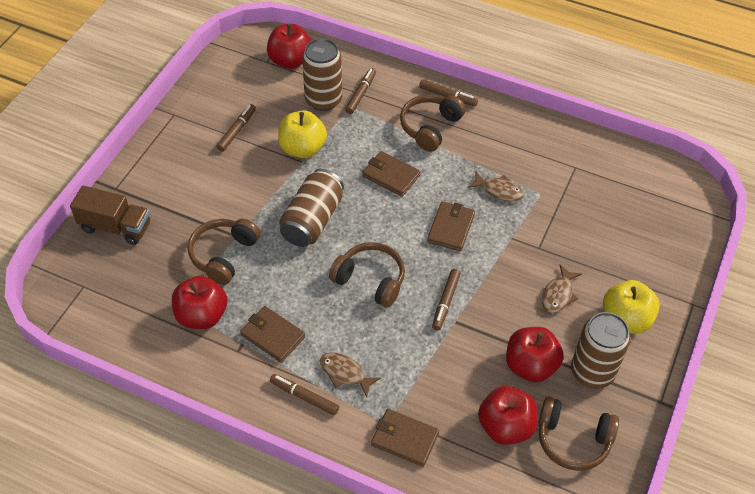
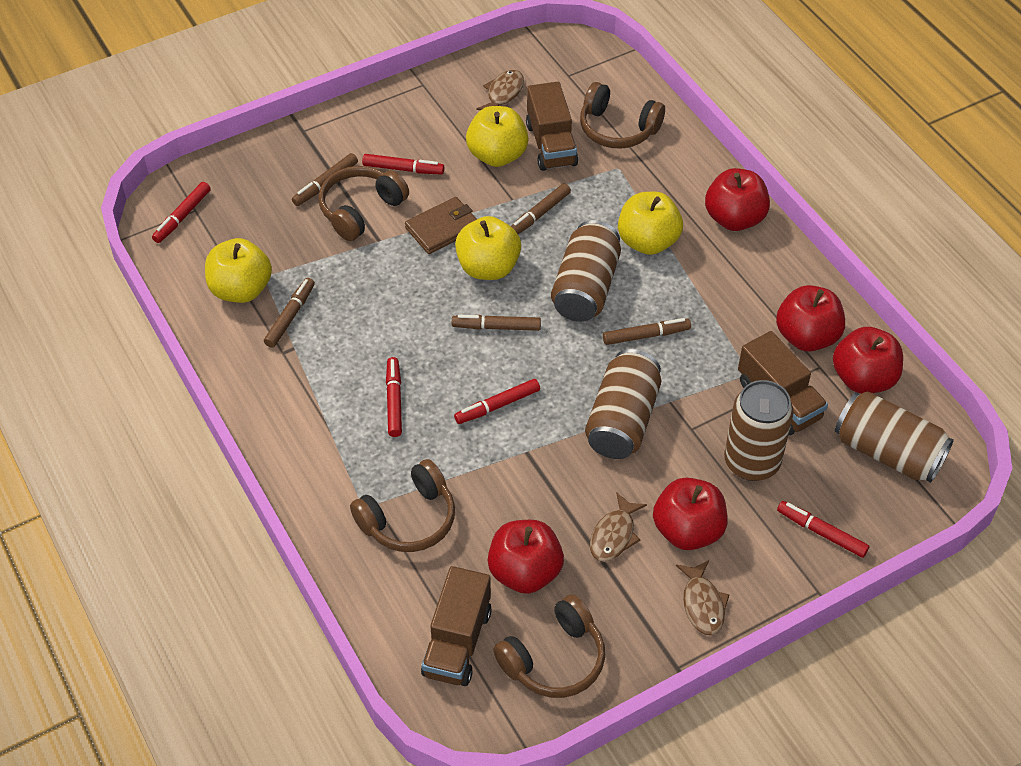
brown can: [279,169,344,247] [302,38,342,111] [571,312,631,389] = 3 -> [551,220,621,322] [585,349,661,459] [724,380,794,481] [835,391,954,483] = 4
brown truck: [70,186,150,245] = 1 -> [421,566,492,686] [526,82,578,171] [738,331,828,435] = 3
brown wallet: [240,306,306,363] [362,151,421,197] [371,409,439,467] [427,201,475,251] = 4 -> [405,197,477,254] = 1
red apple: [172,276,227,329] [267,24,311,69] [478,386,538,445] [506,327,564,382] = 4 -> [488,520,564,594] [653,478,728,550] [705,168,770,231] [776,285,845,352] [833,327,903,394] = 5
red marker: none = 0 -> [152,182,211,243] [362,154,444,175] [386,357,402,437] [454,379,540,424] [777,501,869,558] = 5
yellow apple: [278,110,327,158] [603,280,660,334] = 2 -> [205,238,272,303] [455,216,521,280] [466,106,529,167] [618,192,683,255] = 4

